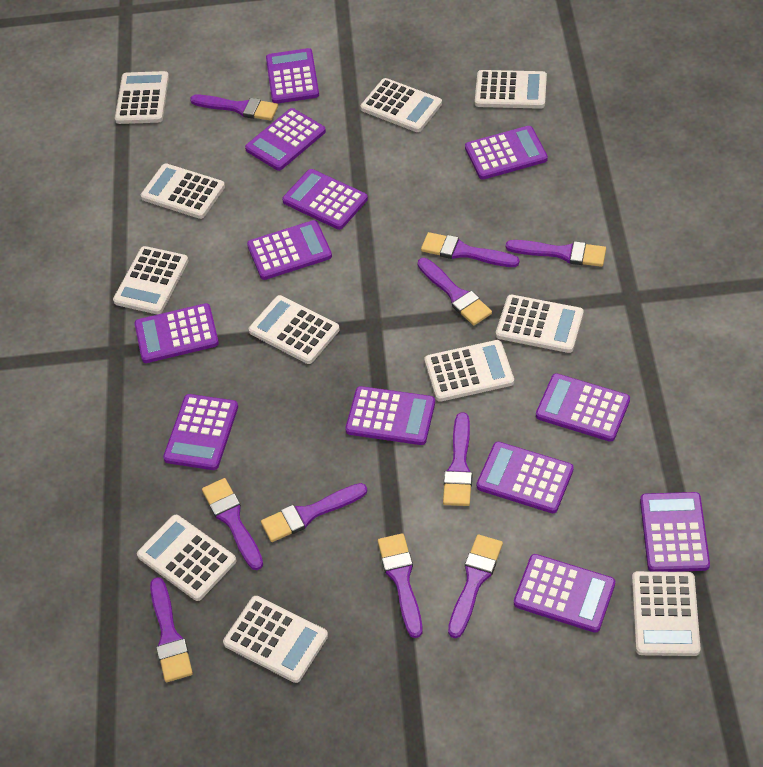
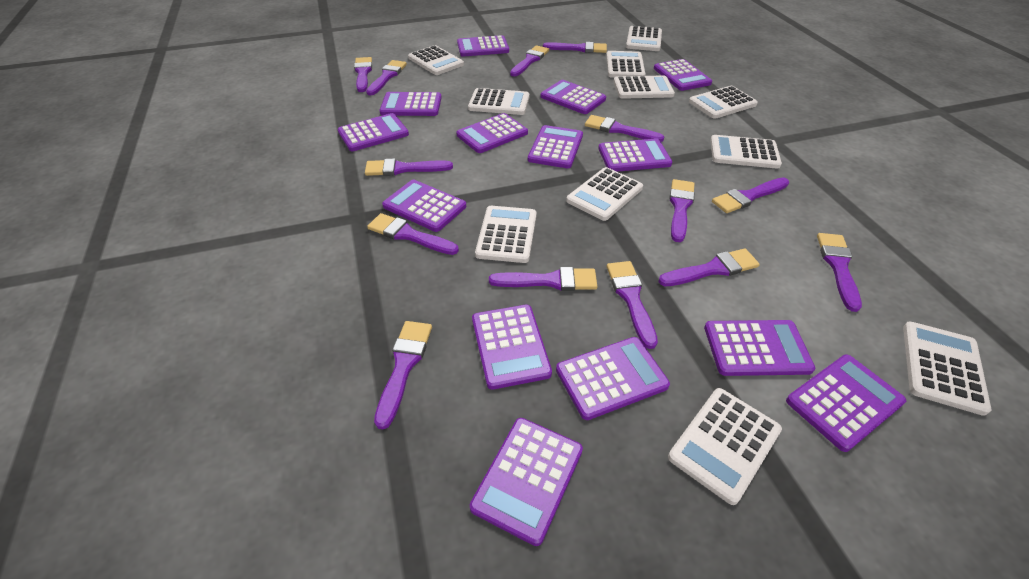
purple brush: [150,577,193,682] [190,95,278,121] [202,478,263,570] [261,483,367,542] [378,533,422,638] [417,258,492,325] [421,232,520,267] [443,413,472,506] [448,534,503,638] [506,240,606,267] = 10 -> [354,57,372,92] [365,158,453,176] [366,60,407,96] [367,213,459,255] [374,321,432,429] [489,267,597,291] [510,45,549,76] [543,42,607,53] [585,115,664,142] [607,261,658,349] [658,248,760,286] [669,179,695,242] [712,177,789,213] [817,233,862,312] = 14
purple calculator: [135,303,219,363] [163,394,238,470] [245,108,326,171] [247,220,332,280] [266,48,319,104] [282,169,368,230] [345,386,435,445] [465,126,548,180] [477,442,574,513] [514,554,615,633] [536,373,630,442] [640,492,710,572] = 12 -> [338,113,409,151] [379,92,442,116] [382,180,466,232] [456,113,528,153] [457,35,509,57] [470,418,583,546] [472,305,552,390] [528,125,583,168] [541,80,606,114] [556,337,670,420] [598,138,672,172] [654,59,712,91] [704,320,815,376] [786,354,906,452] = 14

